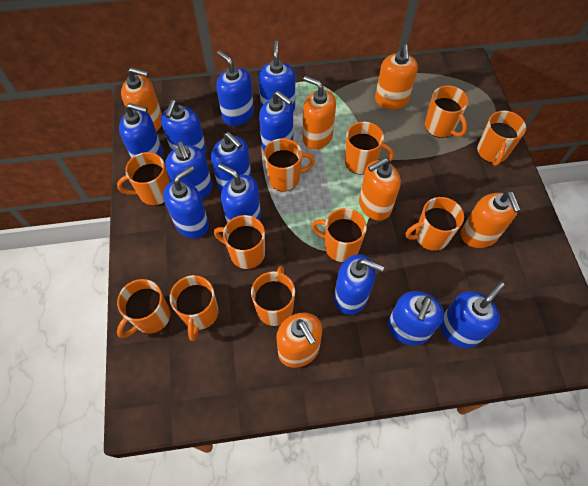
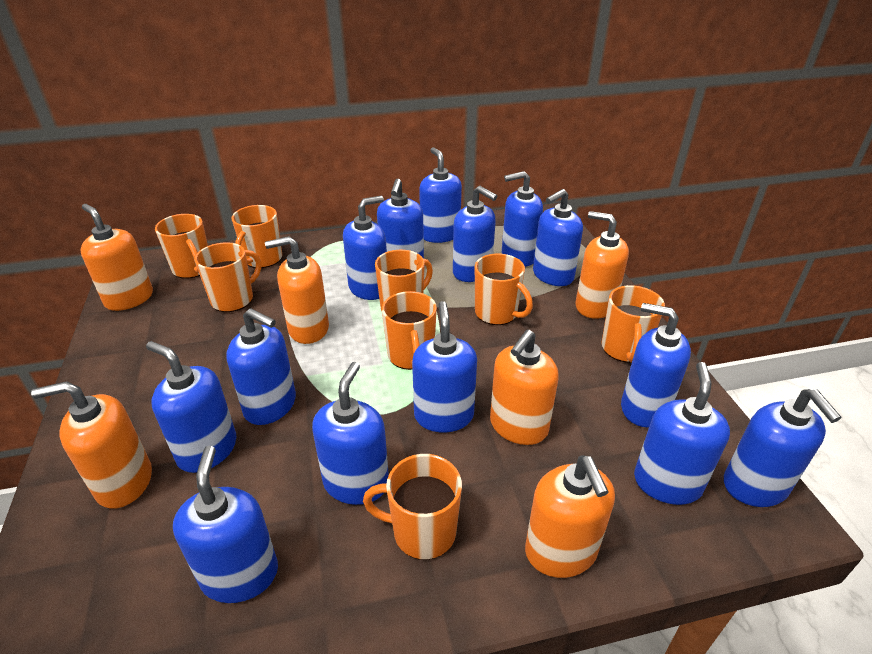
blue soap dispenser: [119,103,163,158] [161,100,207,154] [163,166,209,239] [165,142,212,199] [211,132,252,192] [216,50,254,126] [218,163,261,223] [258,41,295,111] [259,91,293,151] [334,254,384,315] [388,291,444,346] [440,282,505,349] = 12 -> [146,341,236,473] [173,446,278,603] [226,308,296,425] [312,362,389,505] [343,196,387,300] [377,179,424,259] [412,301,477,432] [419,147,462,243] [453,186,497,282] [502,171,543,267] [533,189,583,286] [621,303,691,427] [634,362,730,505] [724,389,841,507] = 14
orange mug: [117,152,170,206] [117,279,170,338] [170,275,218,341] [214,215,265,269] [251,266,295,326] [264,138,315,192] [312,208,367,262] [345,122,394,175] [405,197,464,251] [425,86,468,138] [477,111,526,166] = 11 -> [155,214,208,279] [195,242,261,312] [232,205,282,268] [363,454,462,560] [375,250,433,311] [382,291,437,370] [475,254,533,325] [601,285,665,363] = 8

